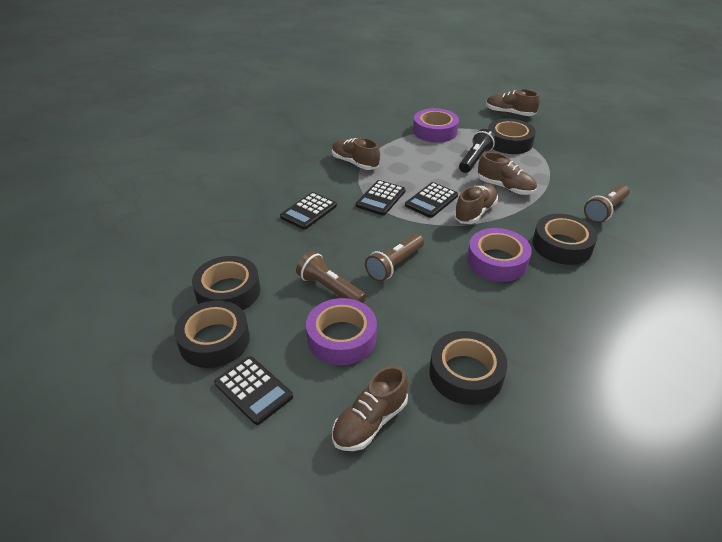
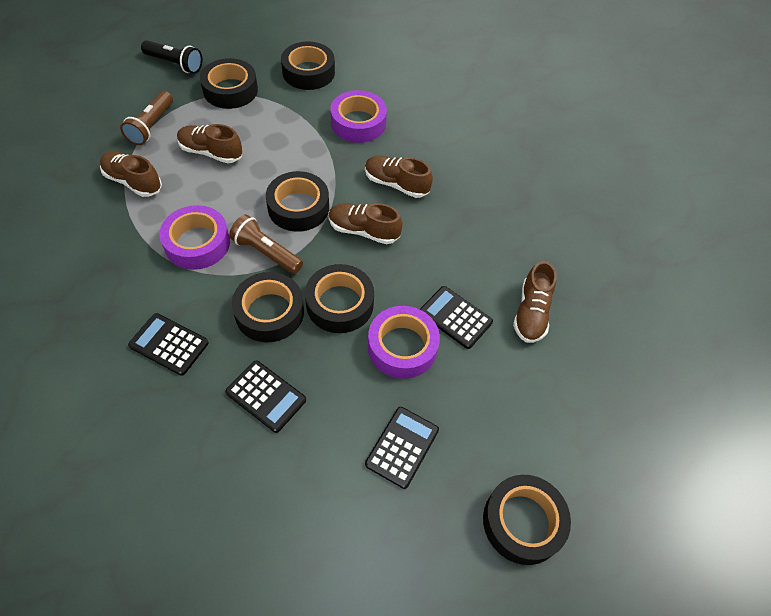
black tape: [174,300,250,368] [192,256,260,310] [429,331,508,405] [488,119,536,154] [532,214,598,265] = 5 -> [200,58,258,109] [232,272,304,342] [266,171,329,232] [281,41,335,90] [305,264,374,333] [483,475,571,565] = 6
brown flashlight: [296,251,366,303] [365,234,424,282] [584,185,630,223] = 3 -> [120,91,173,145] [229,214,303,274] = 2

